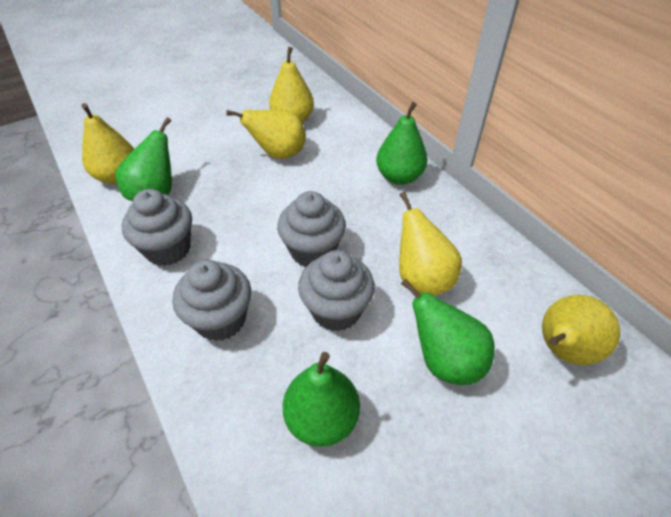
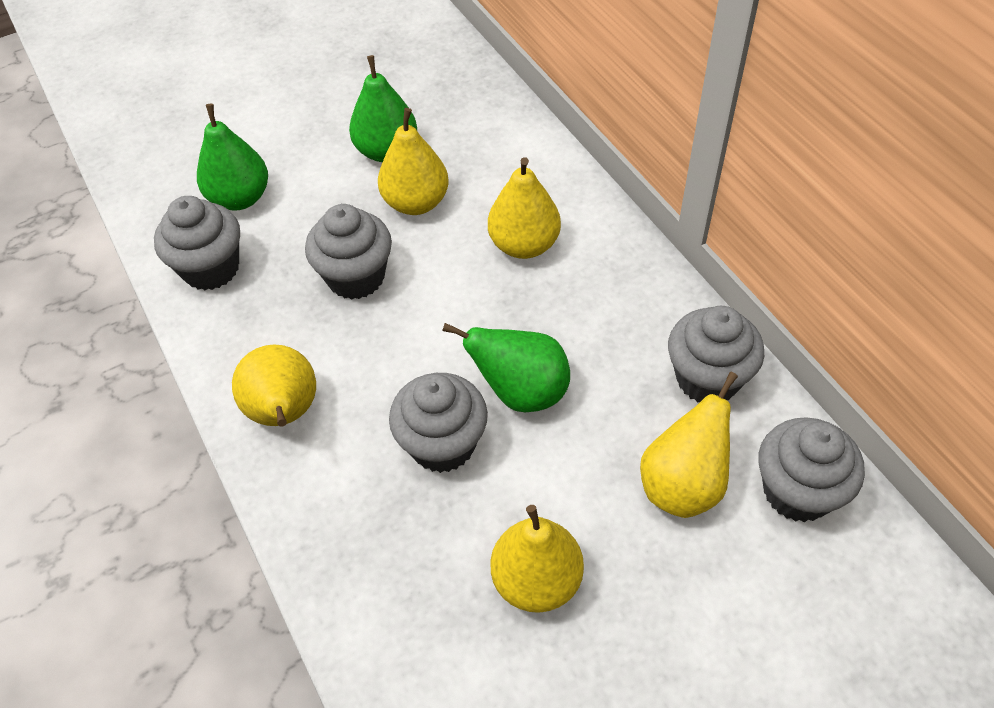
green pear: [116,117,172,201] [283,352,360,447] [376,102,428,185] [401,278,495,385] = 4 -> [197,104,268,211] [349,55,417,162] [442,323,570,412] = 3
grey cupcake: [122,189,192,266] [172,260,251,341] [277,191,346,267] [298,250,375,331] = 4 -> [154,196,240,290] [305,204,392,300] [389,373,488,473] [668,306,764,403] [758,417,865,522] = 5

